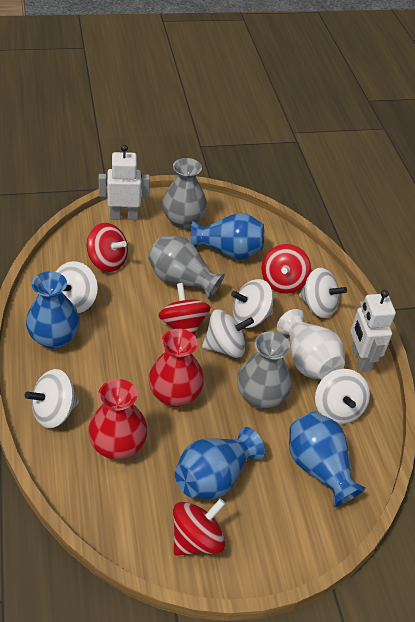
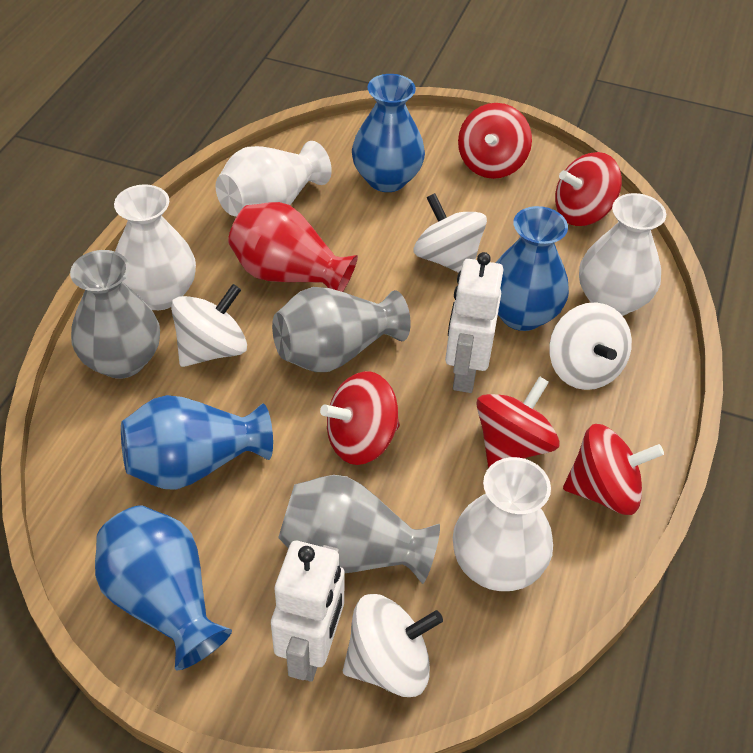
red spinning top: [87,223,128,272] [158,283,211,335] [173,499,225,556] [261,244,311,294] = 4 -> [320,371,400,465] [458,103,532,179] [476,376,560,467] [555,152,622,226] [563,424,664,515] = 5
red vase: [88,379,148,460] [148,329,204,407] = 2 -> [228,202,358,292] = 1
white spinning top: [25,369,79,428] [56,261,98,313] [202,309,254,358] [231,279,273,328] [299,268,347,318] [315,369,370,424] = 6 -> [171,284,247,367] [343,594,443,697] [414,193,487,273] [549,302,632,390] = 4
white vase: [277,309,345,380] = 1 -> [114,184,196,310] [216,141,332,217] [453,457,553,591] [579,193,666,316] = 4

